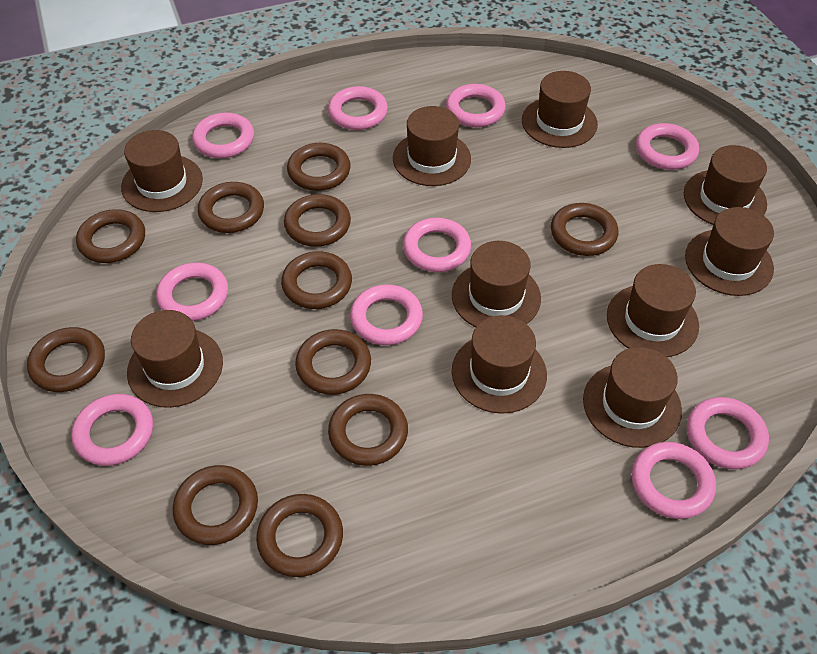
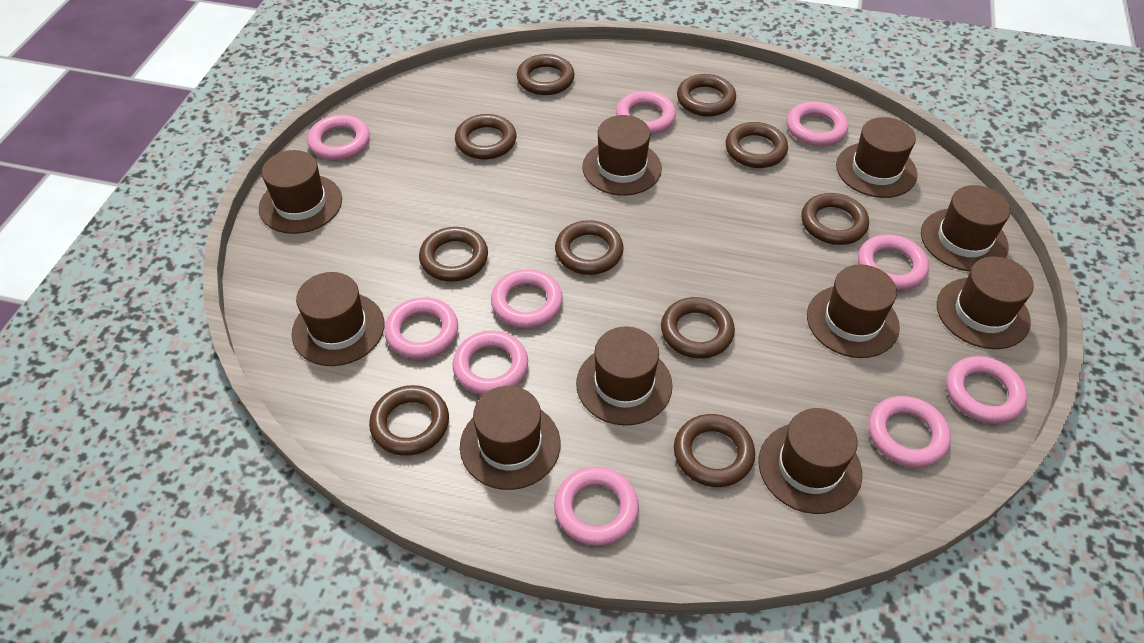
brown ring: [27,327,105,392] [76,209,145,263] [173,465,258,545] [198,182,264,233] [256,494,343,577] [281,251,352,309] [284,194,351,247] [287,143,351,191] [295,329,371,395] [328,394,408,466] [551,203,618,256] = 11 -> [369,385,449,456] [419,227,488,282] [455,114,516,159] [517,54,575,95] [555,220,624,275] [661,297,735,359] [674,414,755,487] [677,74,736,116] [726,122,788,168] [801,193,869,245] = 10

